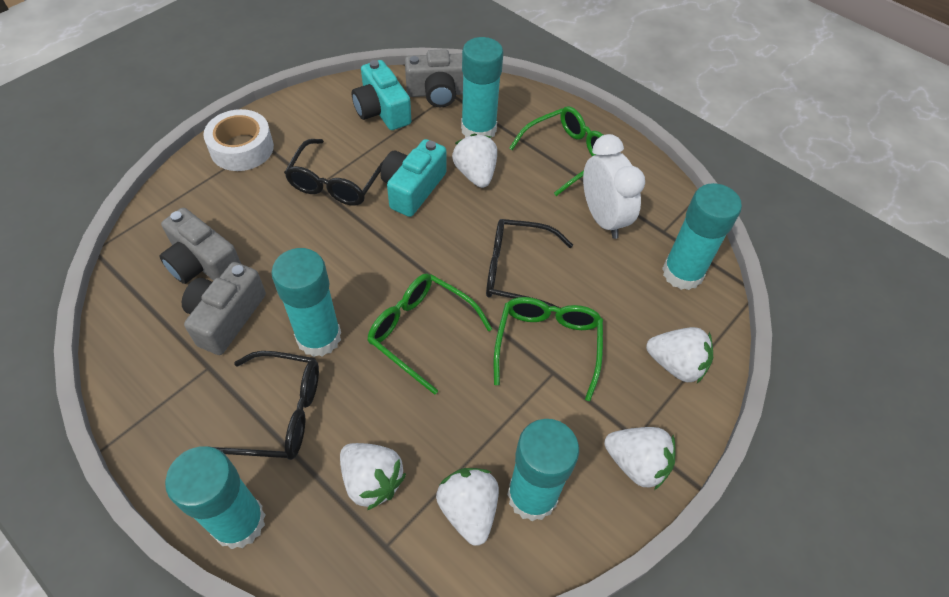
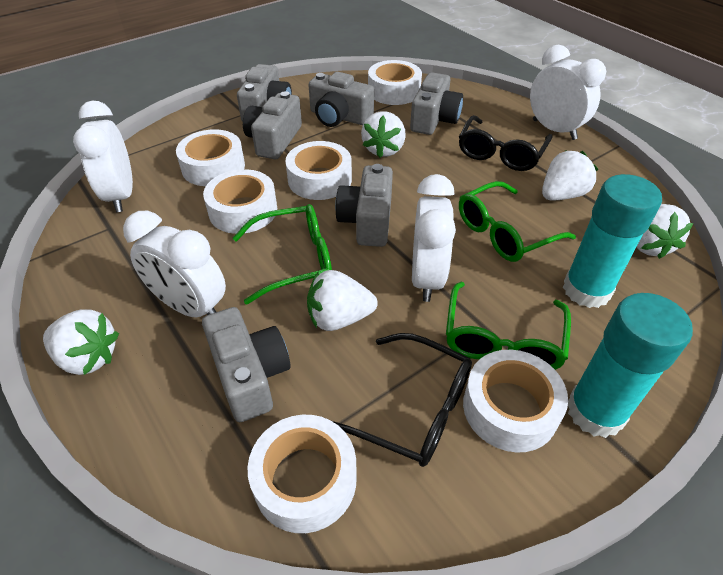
black glasses: [213,351,319,460] [284,139,385,206] [486,219,573,308] = 3 -> [332,333,472,467] [459,115,553,171] = 2
grey camera: [159,208,241,284] [182,262,266,355] [405,49,463,107] = 3 -> [202,307,291,422] [237,64,292,122] [243,91,302,159] [309,72,374,127] [335,164,393,247] [410,72,463,135] = 6
turquoise camera: [352,60,411,130] [380,139,446,217] = 2 -> none = 0
turquoise glue stick: [165,446,265,549] [271,248,341,357] [461,37,503,139] [507,419,579,522] [662,183,742,290] = 5 -> [563,174,662,308] [568,293,693,438] = 2
white clock: [583,134,645,239] = 1 -> [73,101,133,212] [123,211,226,317] [412,174,456,302] [530,45,606,140] = 4
white tape: [203,109,274,171] = 1 -> [176,129,245,186] [203,169,277,234] [247,415,357,533] [285,141,352,200] [368,60,422,105] [463,350,568,453] = 6

